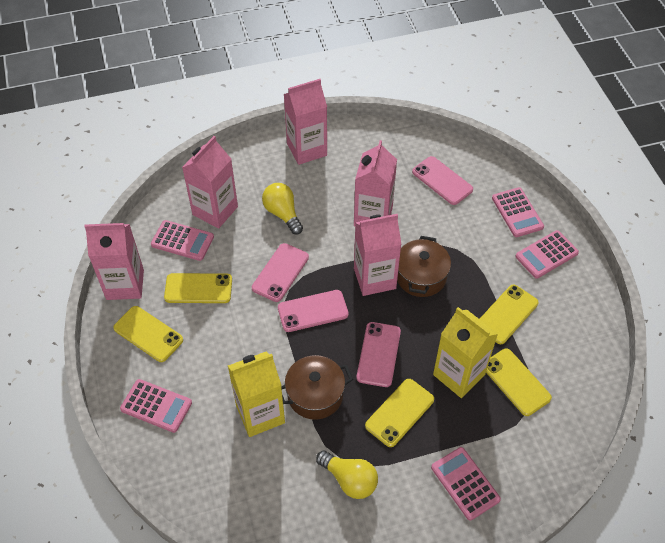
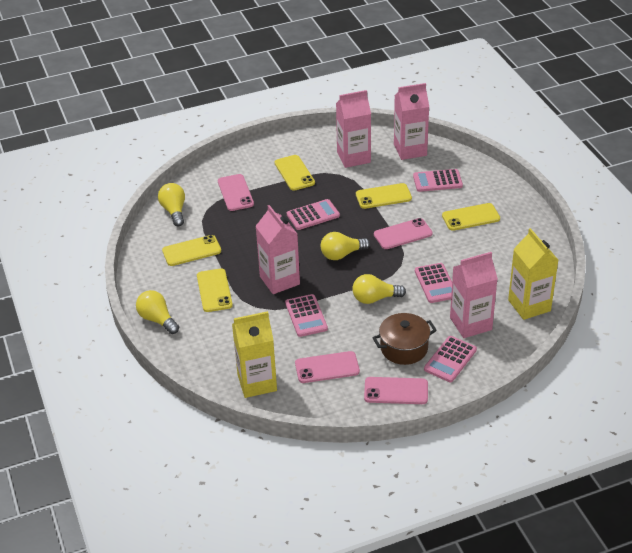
brown pot: [281,355,353,420] [397,236,451,297] = 2 -> [372,313,437,365] = 1
pink carton: [84,223,144,300] [182,136,238,228] [284,79,327,165] [354,140,397,226] [354,214,402,296] = 5 -> [256,205,300,294] [336,90,371,168] [394,83,429,160] [450,252,498,338] = 4
yellow light bulb: [262,183,303,234] [316,450,378,499] = 2 -> [136,290,179,334] [158,183,185,226] [321,232,370,260] [352,274,406,304] = 4

